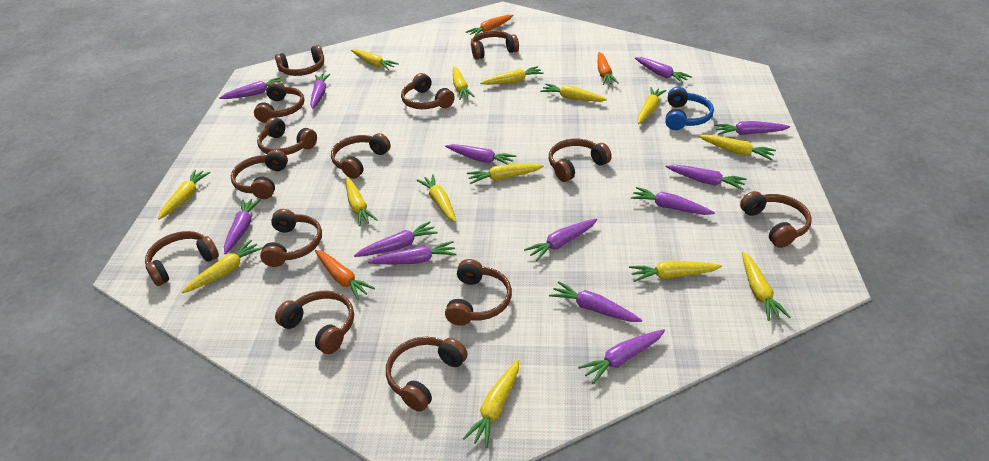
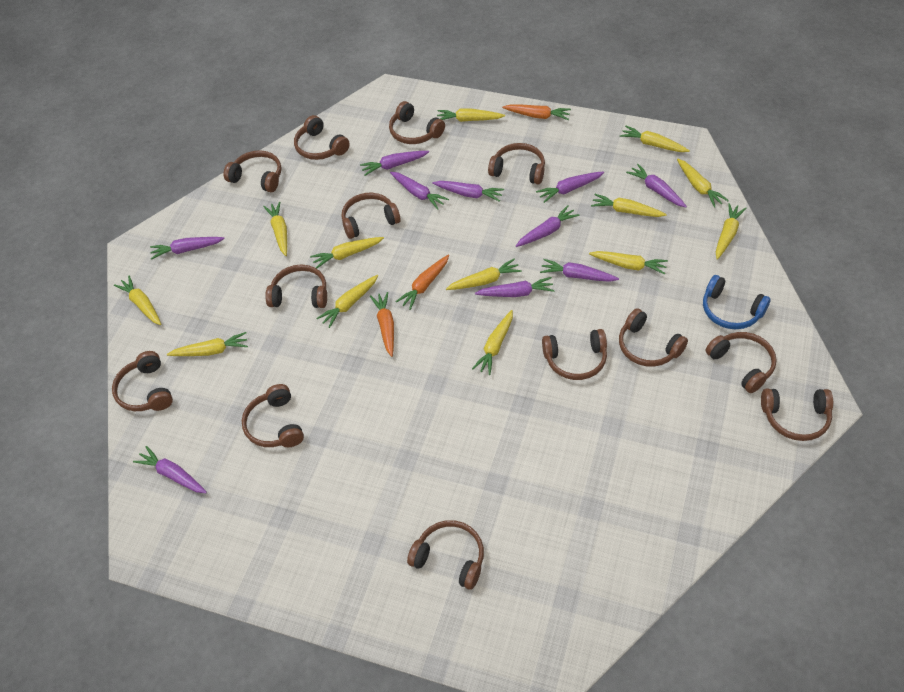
brown headphones: [145,231,219,286] [231,149,288,199] [254,82,305,123] [257,117,317,155] [260,209,322,267] [275,45,324,76] [275,291,354,354] [331,133,391,179] [386,336,468,412] [401,73,455,109] [445,259,512,326] [471,31,519,60] [549,139,612,182] [740,191,812,248] = 14 -> [112,351,173,411] [223,150,281,192] [242,384,304,447] [265,264,327,308] [294,115,350,160] [342,193,401,239] [389,101,445,144] [407,520,484,589] [488,143,545,185] [542,329,607,380] [619,308,688,367] [706,332,777,393] [761,389,833,441] = 13
purple carrot: [219,77,285,99] [224,199,261,254] [310,74,330,109] [354,221,438,257] [368,241,457,264] [445,144,516,165] [524,219,597,261] [549,281,642,322] [578,329,665,384] [631,187,715,215] [635,57,692,83] [665,164,747,190] [714,121,790,135] = 13 -> [133,446,207,493] [150,237,225,260] [360,151,429,176] [390,172,449,210] [432,181,504,202] [475,277,555,297] [516,205,580,247] [536,171,604,203] [540,259,619,282] [626,164,687,208] = 10
yellow carrot: [158,170,211,219] [182,240,263,293] [346,178,378,226] [351,49,399,70] [416,174,456,222] [453,66,475,100] [463,359,519,448] [467,164,544,184] [480,66,544,85] [540,84,607,102] [629,261,722,282] [637,87,667,124] [698,135,776,160] [742,252,790,321] = 14 -> [114,276,161,325] [167,332,248,356] [263,202,287,256] [310,237,384,269] [316,275,378,328] [437,108,505,122] [446,258,522,290] [472,310,513,375] [589,251,668,275] [591,194,667,217] [620,126,690,152] [677,159,729,208] [716,203,746,260] = 13

